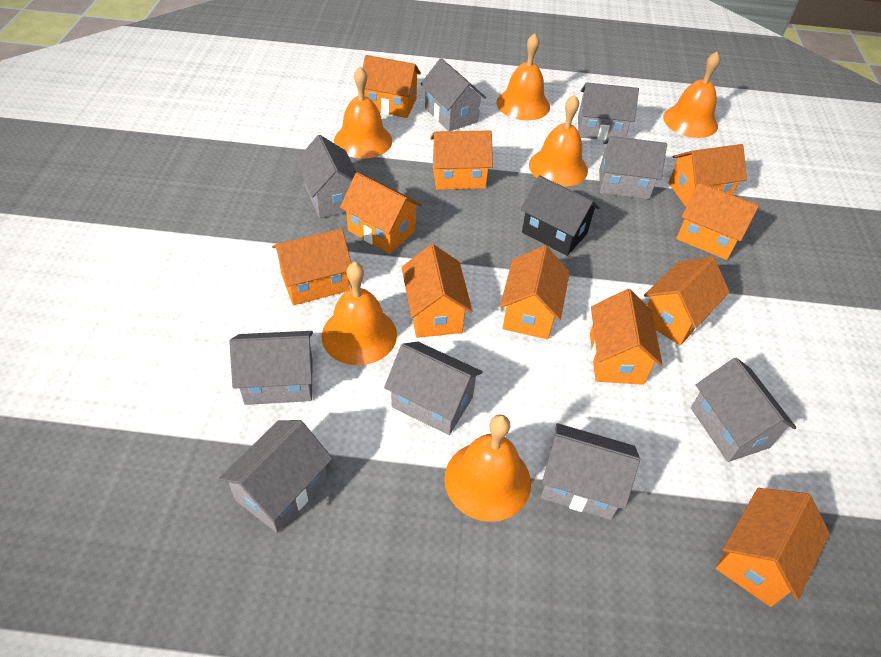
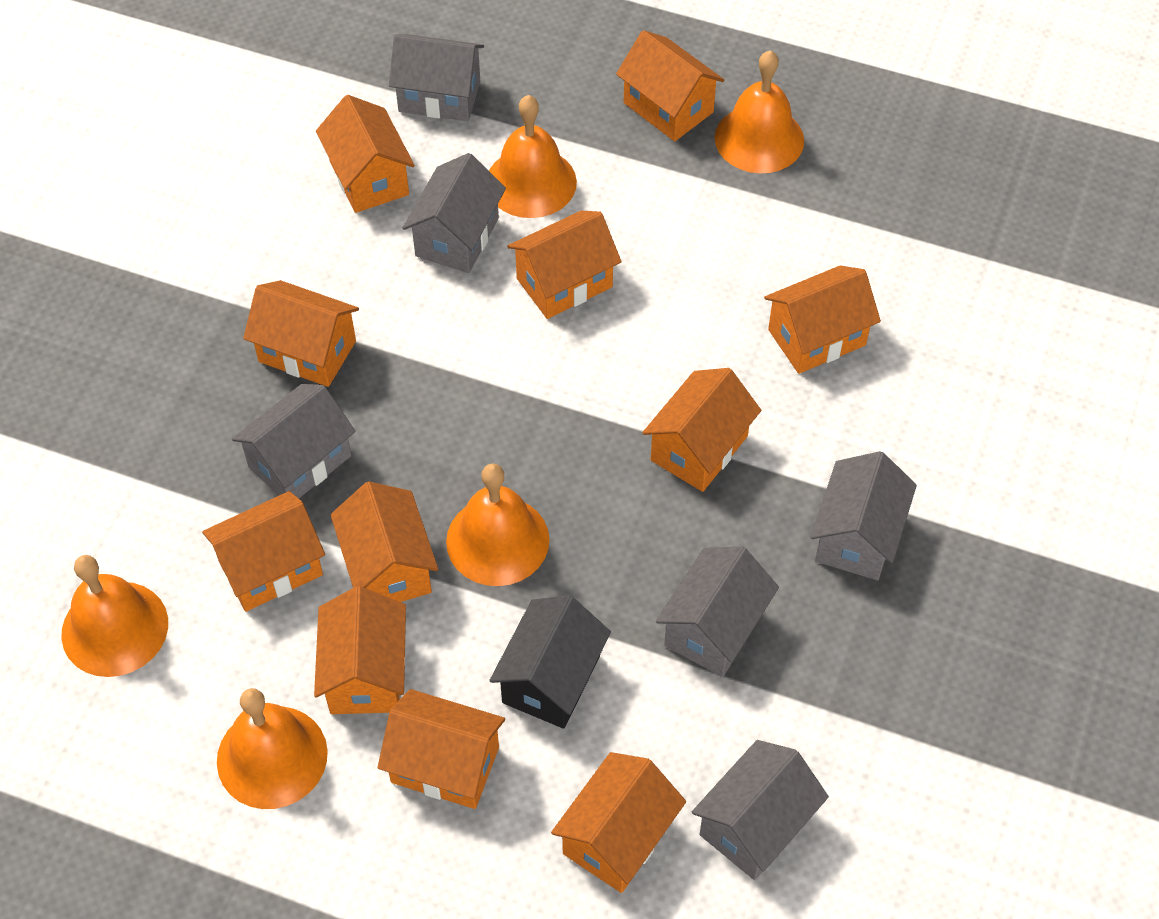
grey house: [218,420,333,533] [229,331,313,405] [296,135,357,218] [384,342,483,435] [421,58,486,131] [541,423,640,520] [578,82,639,141] [599,136,667,199] [691,357,796,462] = 9 -> [232,384,356,498] [389,34,484,121] [403,153,506,273] [656,547,779,677] [692,740,829,880] [810,451,917,581] = 6
orange bell: [322,262,397,365] [334,67,393,159] [444,414,531,522] [497,33,550,121] [529,95,588,187] [663,52,720,138] = 6 -> [61,555,168,677] [217,688,328,809] [446,463,549,586] [489,95,577,218] [715,51,804,173] = 5

